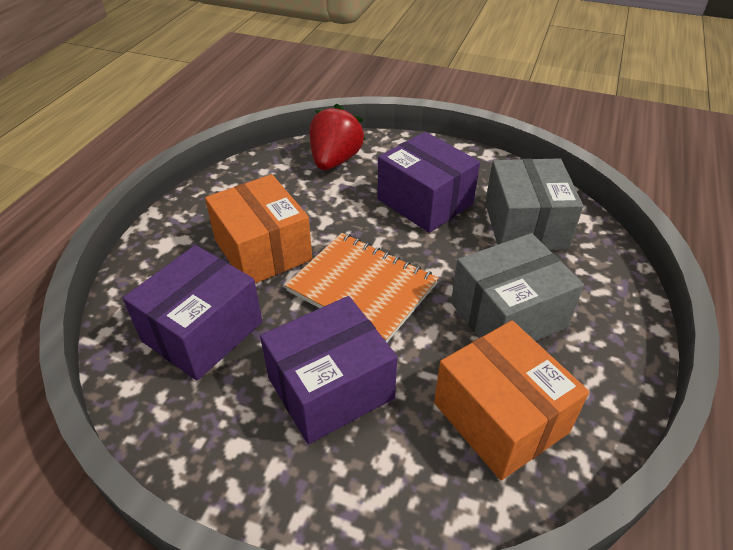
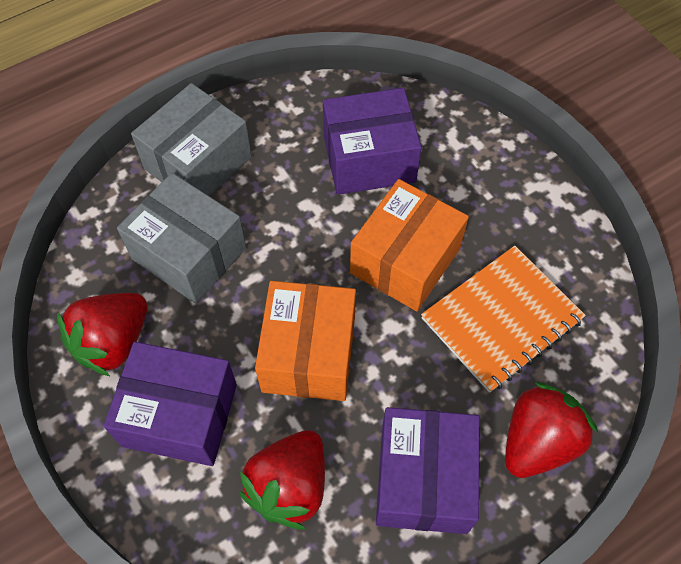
red strawberry: [309,104,365,170] = 1 -> [57,293,147,376] [239,430,325,530] [505,382,598,478] = 3

